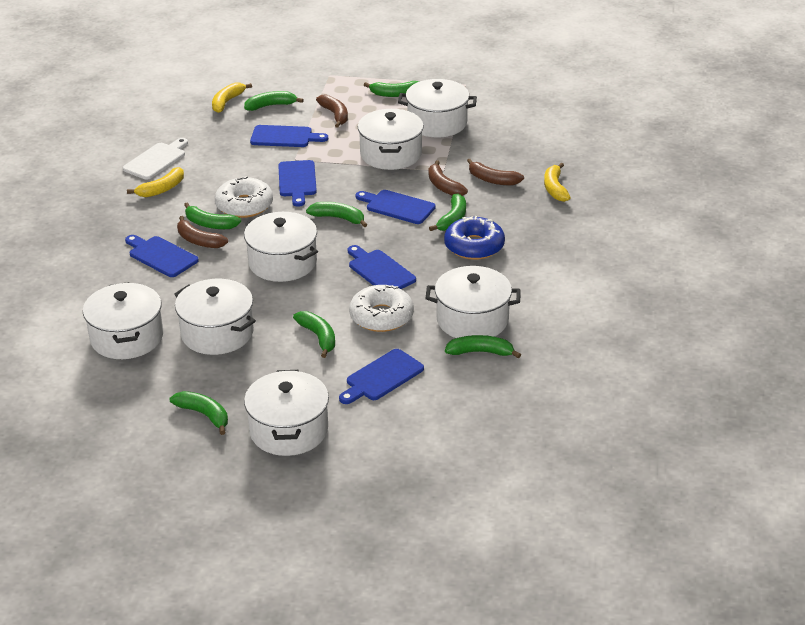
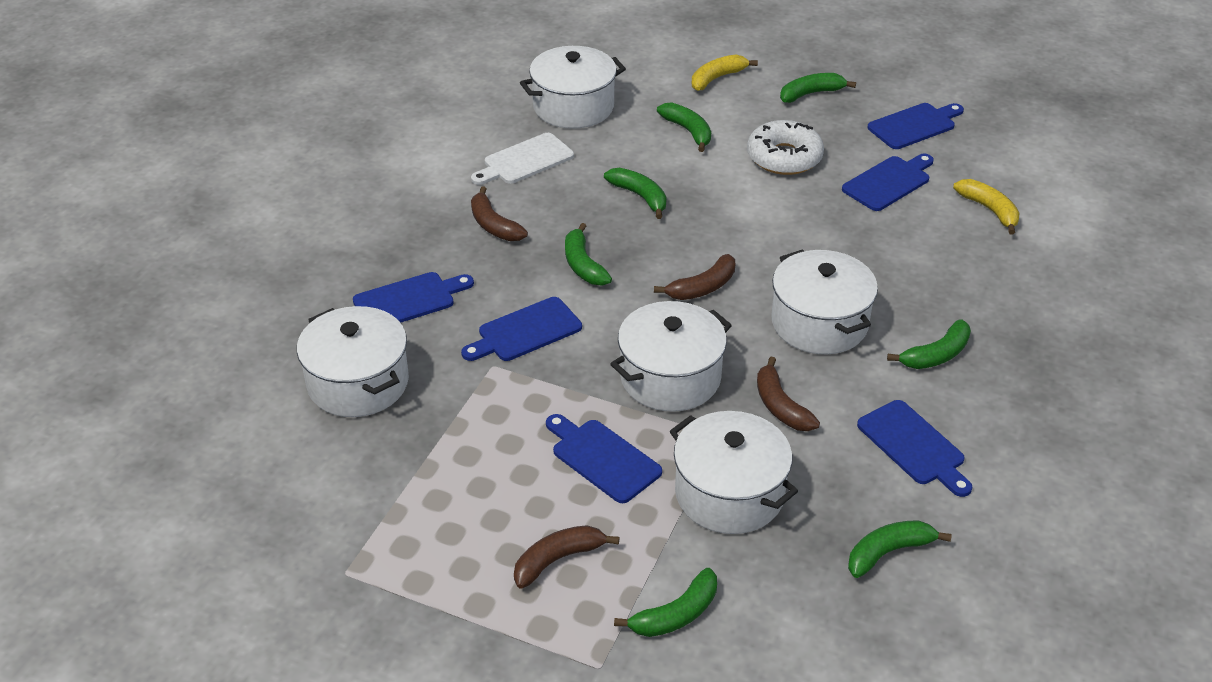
blue donut: [444,216,505,260] = 1 -> none = 0
green banana: [170,391,228,435] [184,203,241,229] [244,91,304,111] [293,311,335,358] [306,202,367,227] [364,81,419,97] [429,193,466,231] [445,335,521,359] = 8 -> [565,223,612,286] [604,168,667,219] [614,568,717,637] [657,102,711,152] [780,73,856,103] [848,520,952,578] [887,319,971,369] = 7
white donut: [215,176,273,218] [349,285,414,332] = 2 -> [747,120,824,175] = 1
white pot: [83,282,163,359] [174,279,256,355] [244,212,318,282] [244,370,329,456] [358,109,424,170] [398,79,477,137] [426,266,521,338] = 7 -> [297,306,409,417] [520,46,626,129] [610,301,732,412] [670,411,798,534] [771,249,878,354] = 5
yellow banana: [127,167,184,197] [212,82,252,113] [544,162,571,202] = 3 -> [692,54,758,91] [953,179,1020,235] = 2

